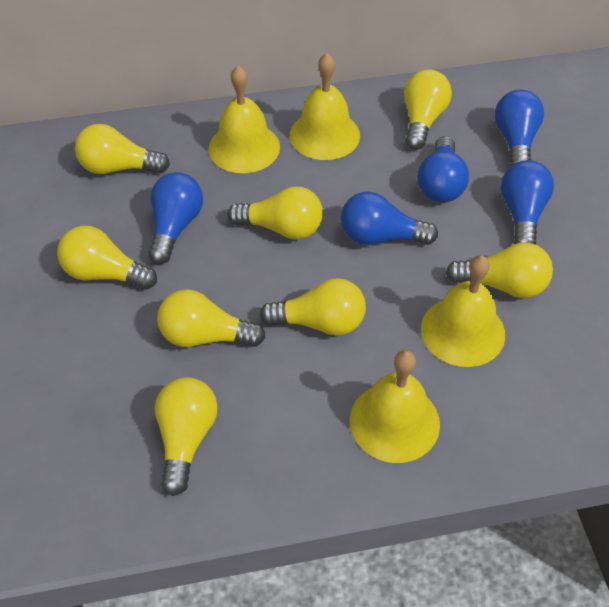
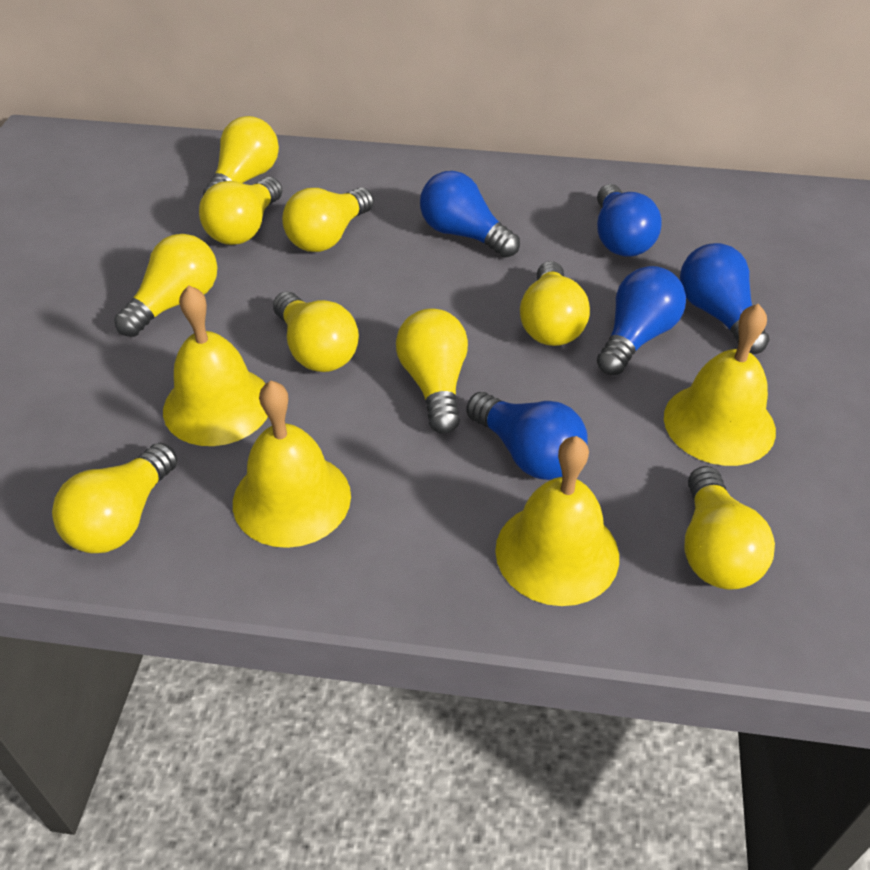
yellow light bulb: [57,225,157,290] [75,124,170,174] [155,377,217,496] [157,289,266,347] [227,187,323,240] [260,278,366,336] [404,70,452,150] [445,243,553,298] = 8 -> [52,443,178,553] [114,234,217,337] [199,177,283,245] [203,116,279,196] [273,292,359,372] [282,187,374,252] [396,308,468,434] [520,261,590,346] [684,466,775,590] = 9

